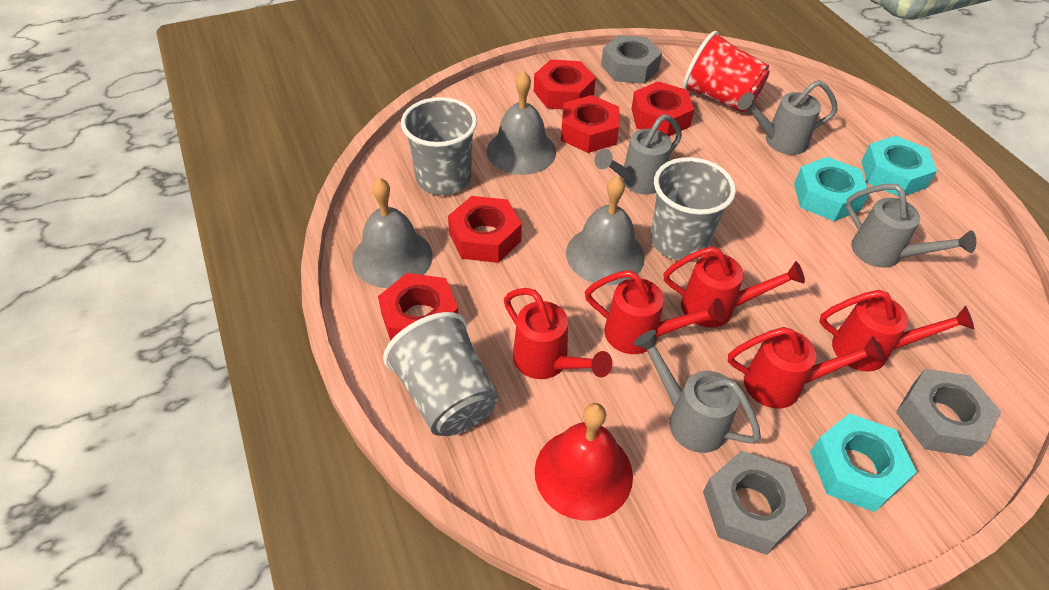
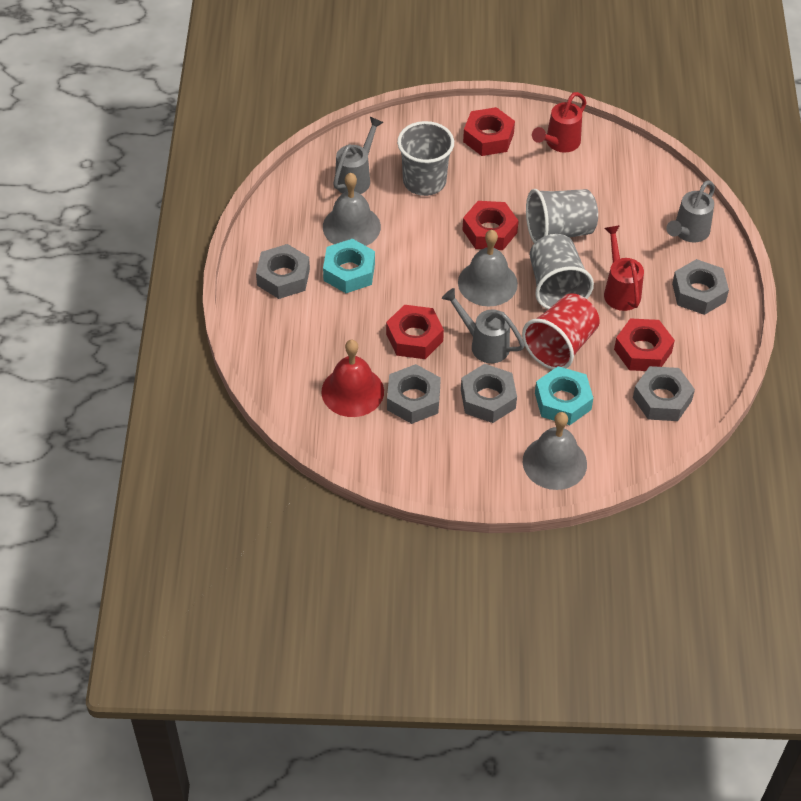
grey nut: [601,35,662,84] [703,451,808,555] [896,369,1001,457] = 3 -> [256,244,310,299] [387,364,441,424] [461,364,517,423] [633,366,695,421] [672,259,729,315] = 5
grey watering can: [594,114,682,195] [634,330,761,453] [737,80,838,155] [846,184,976,268] = 4 -> [333,117,384,194] [442,288,525,363] [666,180,715,242] = 3
red nut: [378,273,459,341] [448,196,522,263] [534,59,596,109] [561,95,619,153] [631,81,694,136] = 5 -> [386,305,444,359] [463,107,515,156] [463,201,519,250] [614,318,675,371] = 4
red watering can: [504,288,613,379] [585,270,726,354] [663,246,805,328] [728,327,883,409] [820,290,974,372] = 5 -> [532,92,587,153] [604,225,644,311] = 2
turquoise nut: [794,157,869,221] [810,413,917,512] [861,136,937,196] = 3 -> [323,239,375,293] [535,366,593,425] = 2

